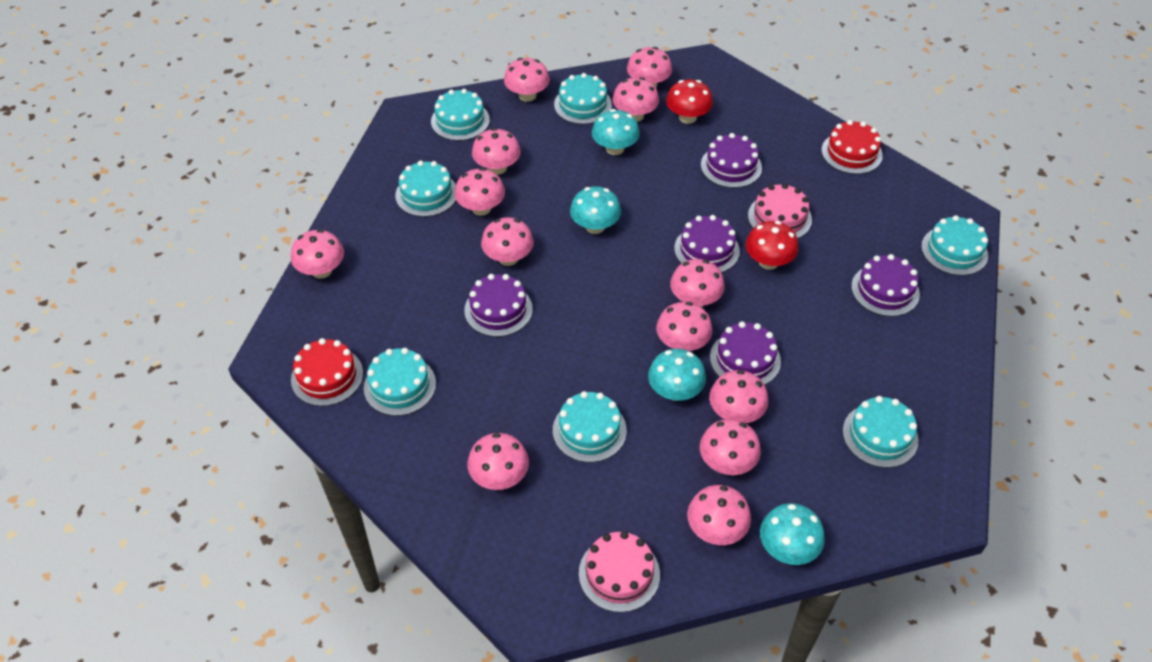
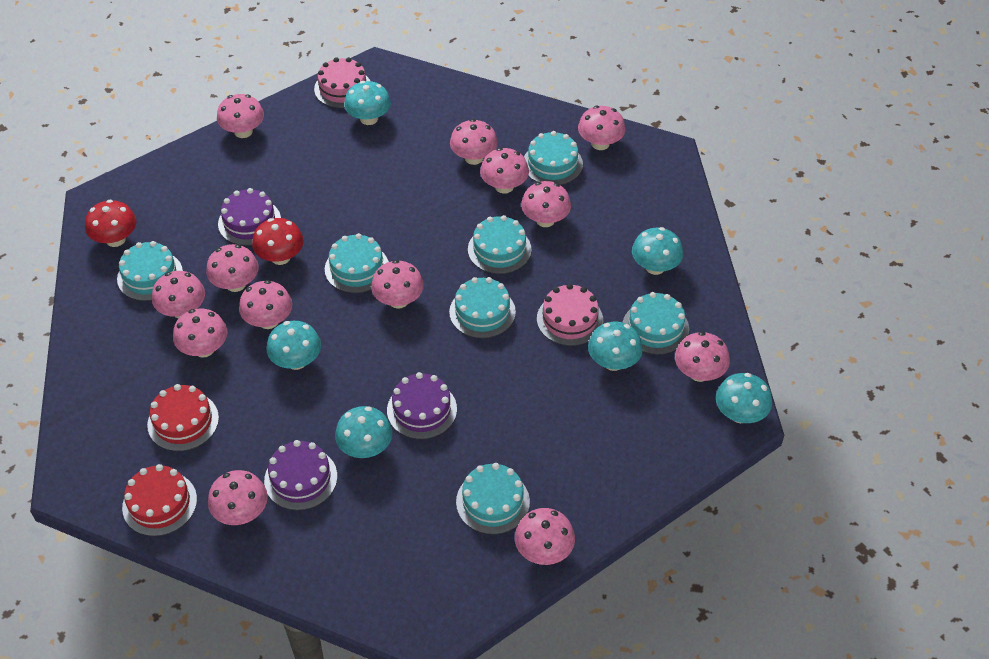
purple cake: [464,274,533,337] [674,215,740,273] [701,133,762,188] [710,321,781,385] [851,254,920,317] = 5 -> [218,188,281,246] [264,440,337,510] [387,372,457,439] = 3
turquoise mushroom: [570,186,621,234] [592,109,640,155] [648,349,706,401] [760,503,825,565] = 4 -> [266,321,321,370] [335,406,392,458] [344,81,391,125] [588,322,643,371] [632,227,683,275] [716,373,772,423] = 6

